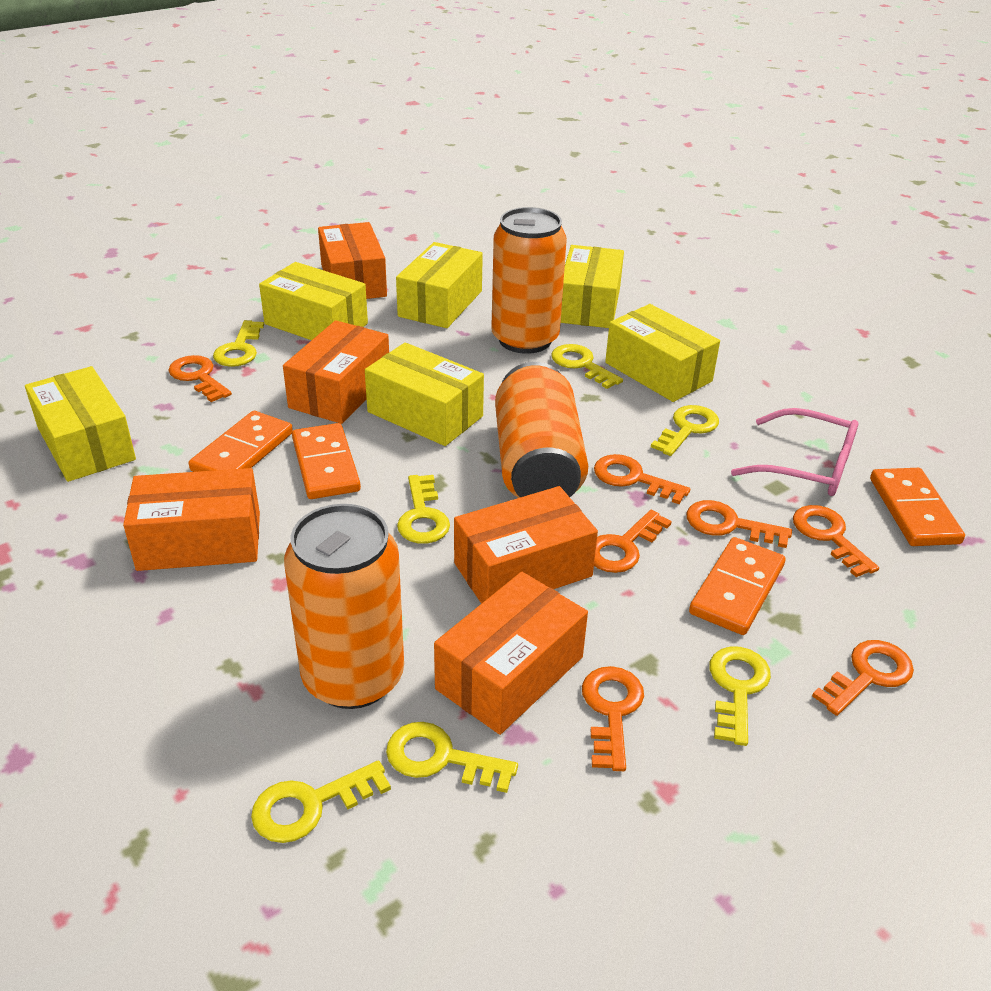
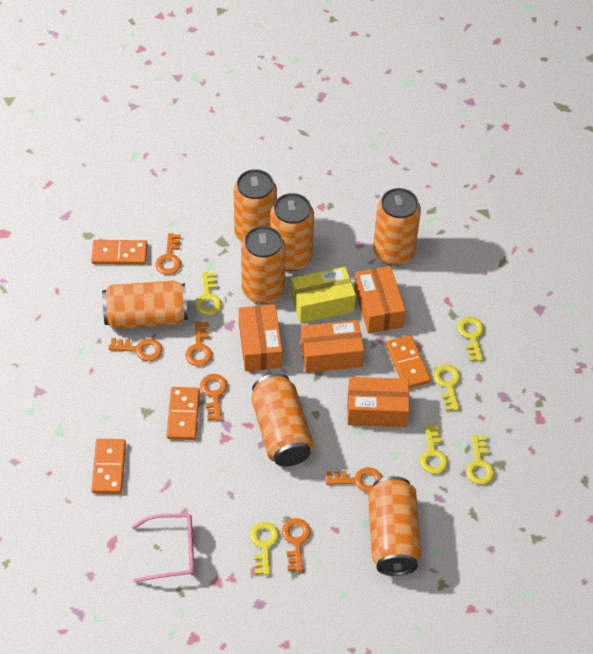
orange box: [123,468,260,571] [283,320,389,424] [318,222,387,299] [434,572,588,735] [454,486,598,604] = 5 -> [239,304,283,371] [300,320,364,373] [347,377,409,427] [354,266,406,334] = 4
orange can: [284,504,404,709] [491,207,567,354] [495,362,588,498] = 3 -> [102,280,188,329] [234,169,277,242] [241,226,286,304] [251,373,313,467] [270,193,314,271] [368,476,421,576] [373,188,421,266] = 7
orange key: [168,355,232,402] [582,666,644,771] [594,454,690,504] [594,510,672,573] [686,500,792,548] [793,505,879,577] [812,640,914,716] = 7 -> [108,338,162,361] [155,233,181,275] [185,321,212,366] [200,374,227,421] [282,518,311,572] [326,467,382,492] = 6
yellow box: [25,366,136,482] [259,262,368,340] [365,343,484,446] [396,242,483,328] [561,245,624,328] [605,304,720,402] = 6 -> [291,267,356,323] = 1
yellow key: [213,320,264,367] [251,760,391,843] [386,722,518,793] [397,475,450,544] [551,344,623,389] [651,405,719,456] [709,647,771,746] = 7 -> [195,272,222,315] [250,522,279,575] [420,425,448,474] [433,365,460,411] [458,317,484,361] [466,435,494,485] = 6

